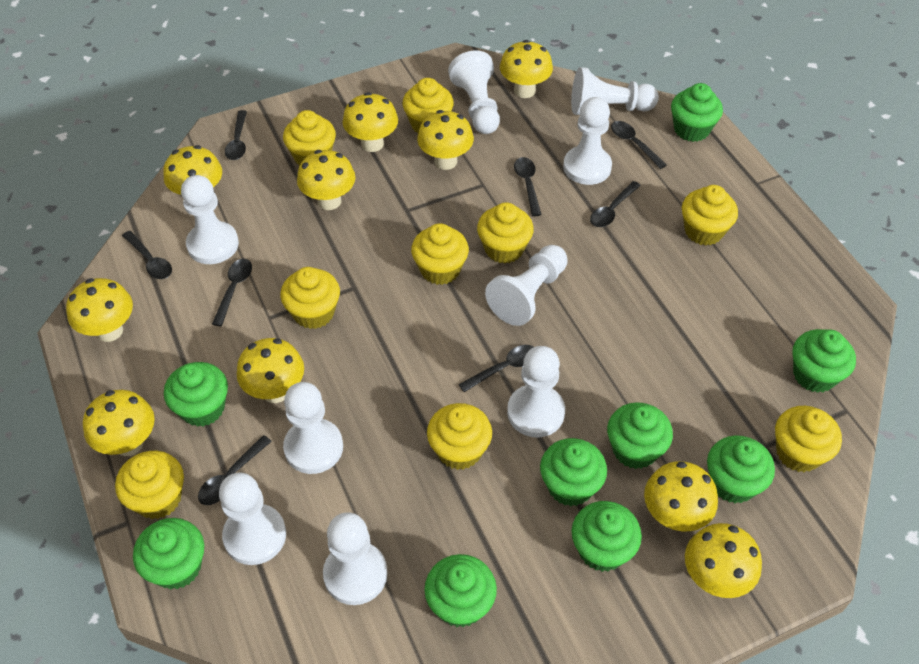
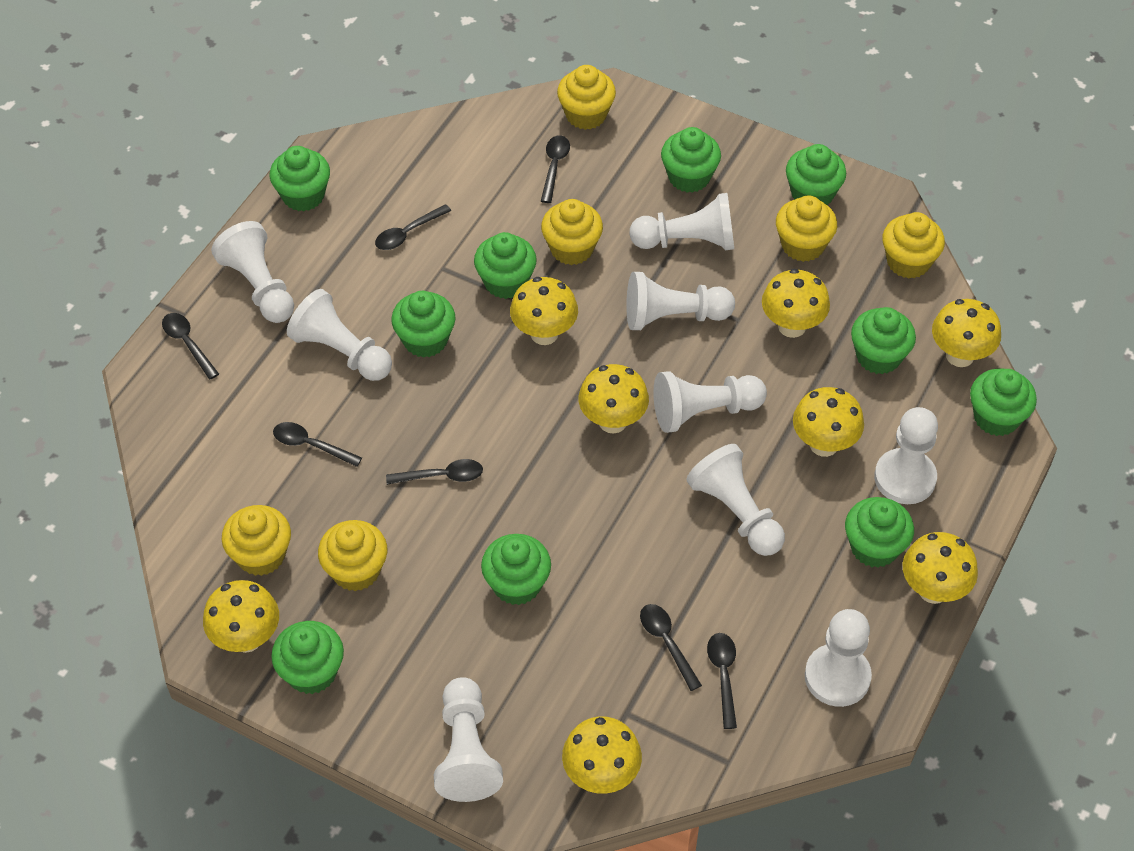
black spoon: [122,231,172,279] [198,435,272,505] [212,259,252,326] [225,110,247,160] [458,345,534,392] [514,157,542,216] [590,181,641,227] [611,121,667,169] = 8 -> [162,313,219,380] [273,422,362,467] [375,204,451,250] [386,459,483,485] [541,135,570,203] [640,604,702,691] [707,633,737,729] = 7
green cupcake: [133,518,204,589] [164,362,228,427] [424,554,497,627] [540,438,607,506] [572,501,642,572] [607,402,673,469] [671,83,723,142] [707,435,775,504] [792,329,856,393] = 9 -> [270,146,330,211] [271,621,344,694] [391,291,456,358] [474,232,537,299] [481,534,551,605] [661,127,721,193] [786,144,846,205] [845,497,914,568] [851,307,916,374] [970,369,1037,436] = 10
yellow cupcake: [115,451,184,519] [280,267,340,329] [283,110,336,166] [402,78,454,133] [411,223,469,285] [427,403,492,470] [477,202,534,264] [682,185,738,246] [775,406,842,472] = 9 -> [222,505,291,576] [318,520,387,591] [541,199,603,265] [557,65,616,130] [776,196,837,262] [882,212,945,278] = 6
yellow mushroom: [66,278,133,342] [83,390,155,456] [164,145,222,195] [237,338,304,403] [297,150,355,210] [343,92,398,152] [417,110,474,170] [500,40,553,98] [644,461,718,531] [685,523,762,598] = 10 -> [203,580,279,653] [510,277,578,345] [562,716,642,794] [578,364,649,434] [762,269,830,338] [793,387,864,457] [903,532,978,604] [932,299,1001,367] = 8

